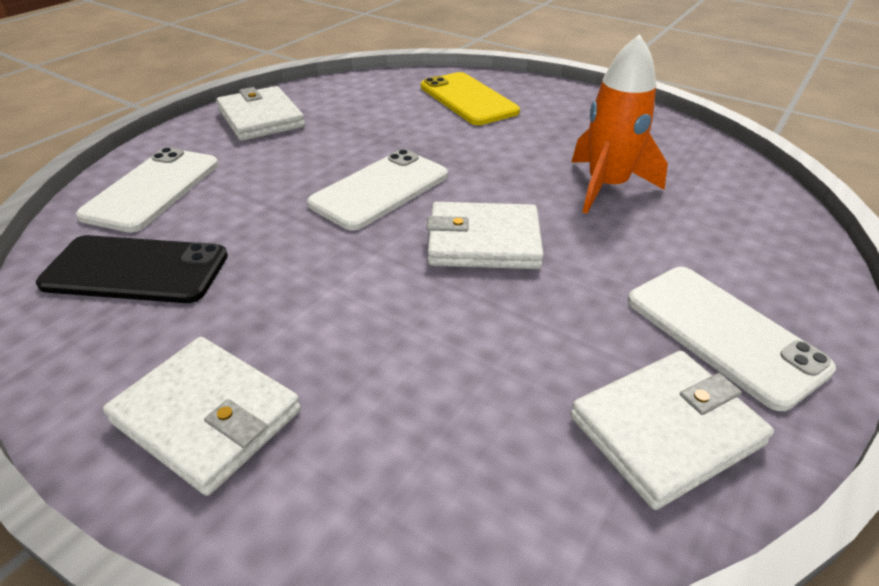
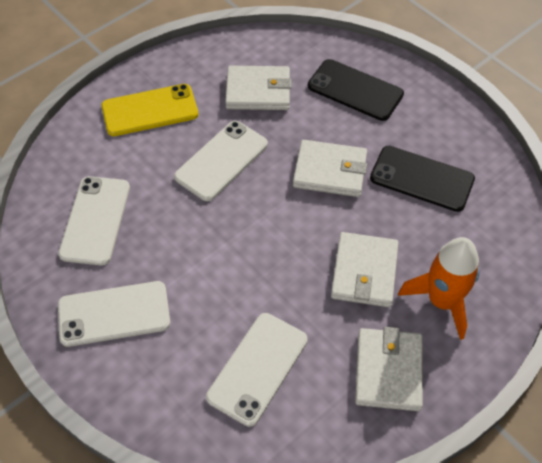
black phone: [36,235,228,303] = 1 -> [308,59,404,121] [370,146,475,212] = 2
white phone: [76,147,218,232] [307,149,448,230] [628,267,836,411] = 3 -> [58,176,130,265] [58,281,170,347] [174,121,268,201] [206,313,308,427] = 4

